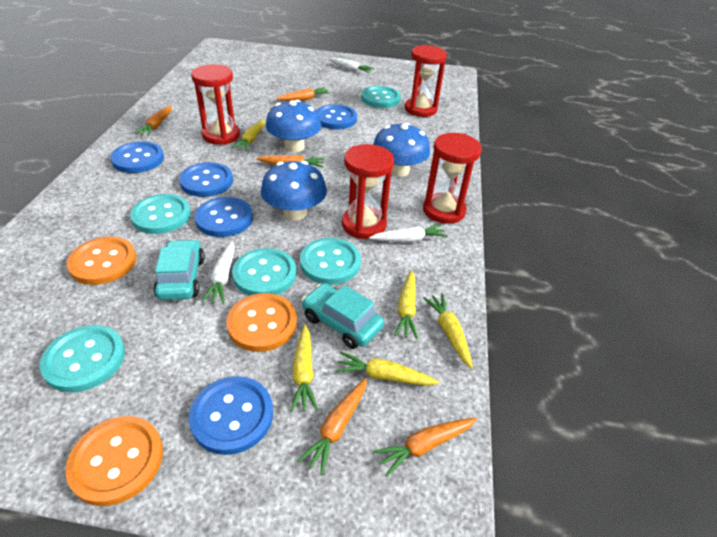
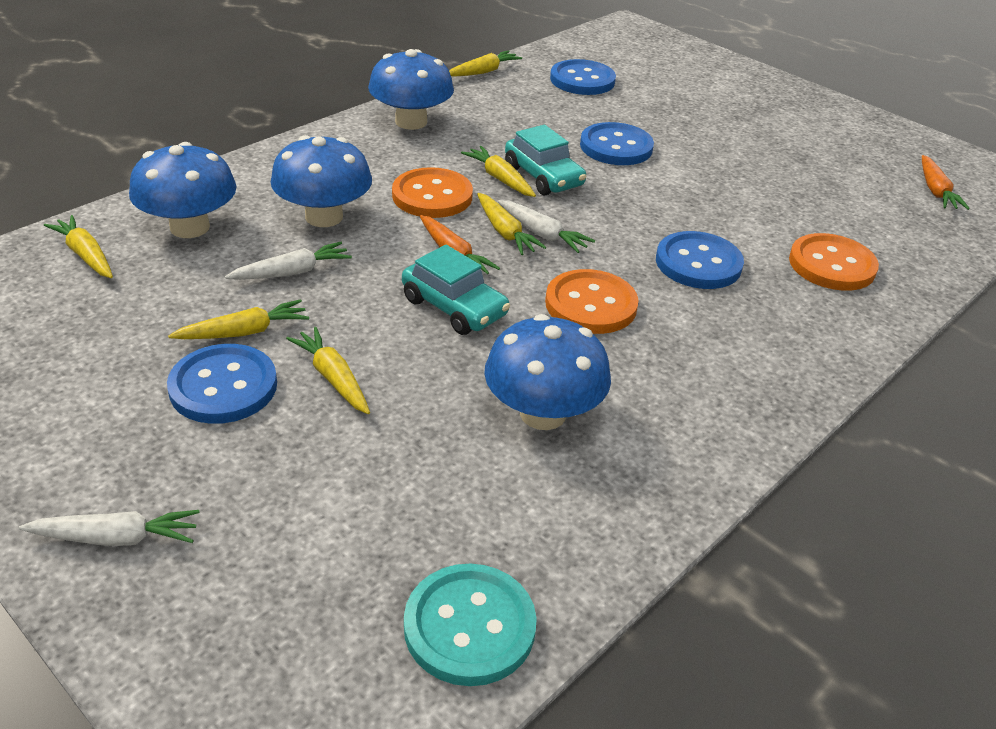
blue button: [110,141,164,173] [179,162,233,197] [189,376,273,455] [195,197,253,237] [316,104,357,130] = 5 -> [167,344,277,424] [550,59,616,95] [580,122,654,165] [656,231,744,289] = 4
blue mushroom: [261,161,327,221] [266,100,321,152] [373,122,430,177] = 3 -> [129,142,237,238] [270,135,372,227] [368,49,454,130] [484,314,611,430] = 4
orange carrot: [134,106,172,136] [256,155,324,167] [276,87,330,101] [297,378,367,475] [373,418,477,477] = 5 -> [420,215,500,274] [922,155,970,210] = 2
red hourglass: [191,64,240,145] [342,144,394,239] [405,45,447,117] [423,133,482,224] = 4 -> none = 0
turquoise button: [40,325,125,392] [130,194,191,234] [232,248,296,296] [300,238,361,285] [361,86,401,108] = 5 -> [404,564,537,686] = 1
yellow carrot: [232,120,265,151] [291,324,318,412] [335,352,440,386] [394,270,418,339] [423,293,473,369] = 5 -> [44,215,113,278] [168,299,309,339] [286,327,370,414] [449,50,522,77] [461,146,536,197] [477,193,546,255] = 6

